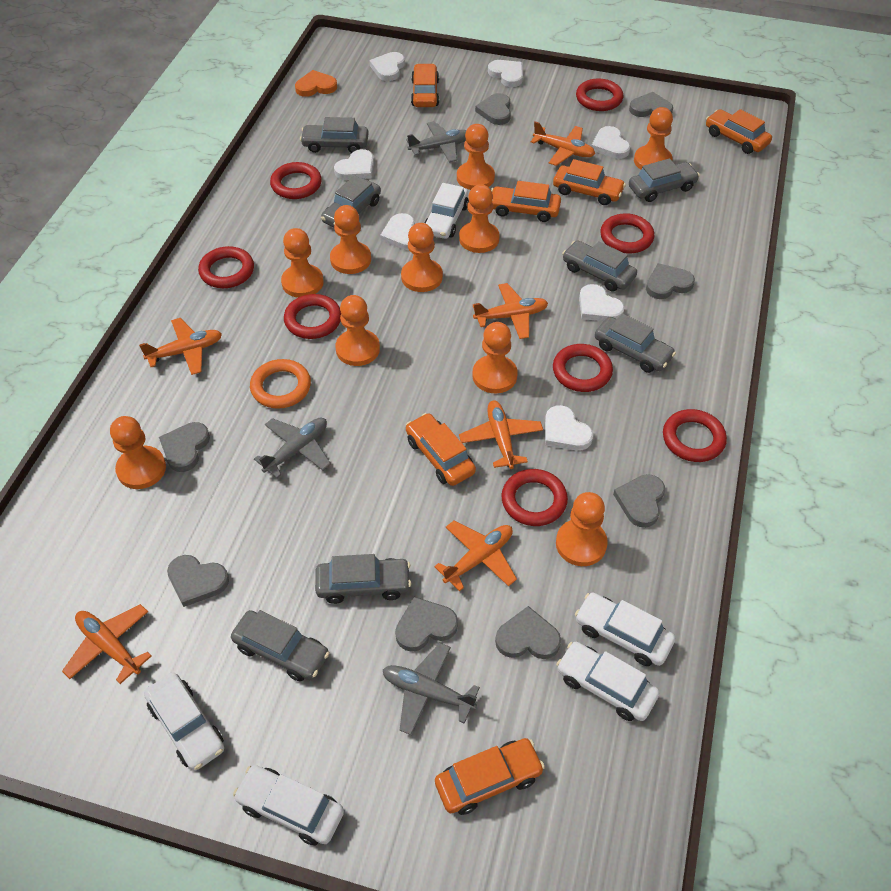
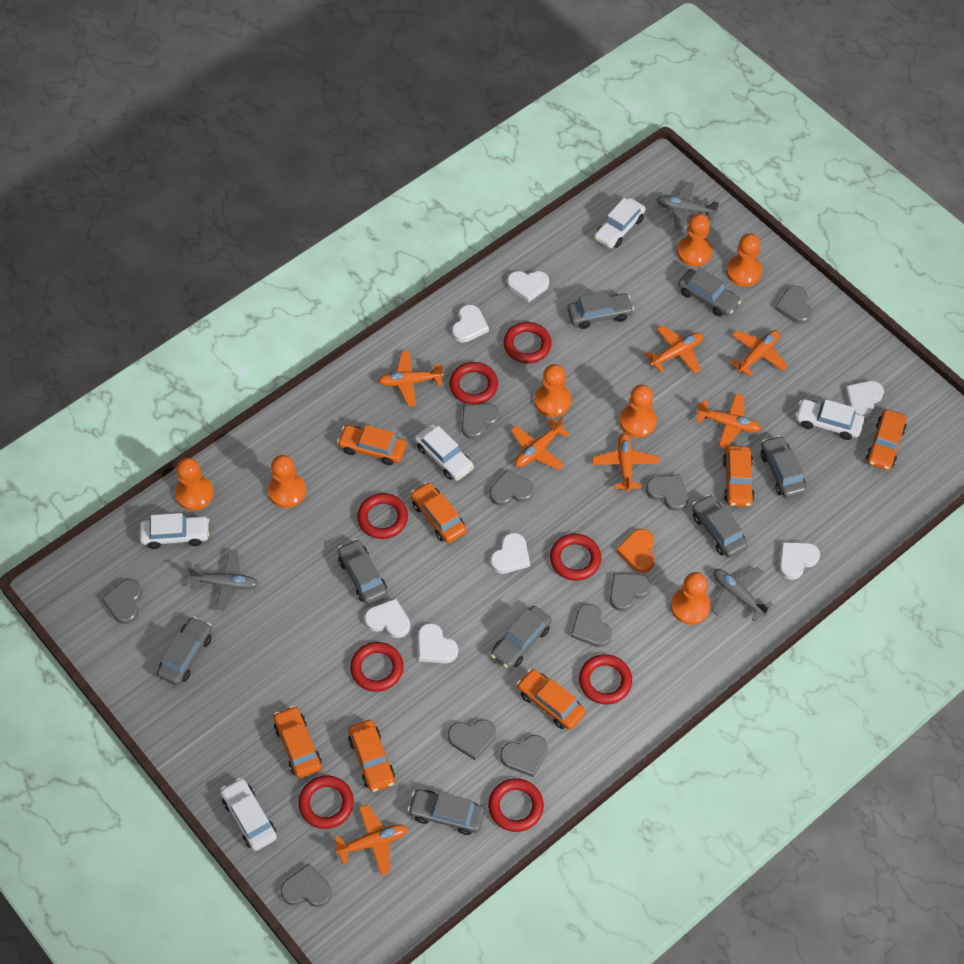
grey car: [231,610,330,682] [300,117,369,153] [315,554,411,604] [321,175,381,227] [562,241,637,291] [595,313,676,373] [629,158,700,202] = 7 -> [157,617,212,685] [337,539,388,604] [407,790,485,835] [491,606,552,669] [567,292,634,329] [678,268,741,317] [692,495,748,558] [761,435,807,498] = 8
grey heart: [159,422,210,472] [167,555,229,607] [395,597,458,652] [475,93,511,125] [495,606,561,659] [613,474,665,528] [629,92,673,117] [646,263,695,299] = 8 -> [102,579,142,624] [281,864,332,907] [448,719,496,761] [462,403,500,440] [490,469,534,506] [500,735,548,777] [571,604,612,647] [610,573,651,611] [646,474,688,511] [775,286,812,324] = 10
orange car: [406,413,476,486] [411,64,439,107] [435,738,545,815] [491,181,561,222] [553,159,626,205] [706,109,772,154] = 6 -> [274,706,322,778] [337,425,406,465] [348,720,395,792] [411,482,467,543] [517,669,586,730] [723,446,755,507] [866,409,907,470] = 7
orange pawn: [110,416,166,489] [281,228,324,298] [330,205,371,274] [335,295,380,366] [401,223,443,292] [457,124,495,190] [459,184,500,253] [472,322,518,393] [556,492,608,566] [634,107,673,169] = 10 -> [175,458,214,511] [268,455,306,508] [534,364,571,417] [620,385,657,438] [671,572,710,625] [677,214,712,267] [726,233,762,287] = 7
orange plane: [62,604,151,684] [139,318,222,375] [434,521,517,591] [459,400,543,469] [473,283,548,339] [530,121,595,166] = 6 -> [334,804,408,875] [378,351,444,406] [511,417,569,470] [592,433,659,492] [645,325,703,374] [696,394,761,449] [730,330,788,377] = 7
orange ring: [250,359,311,409] = 1 -> none = 0

